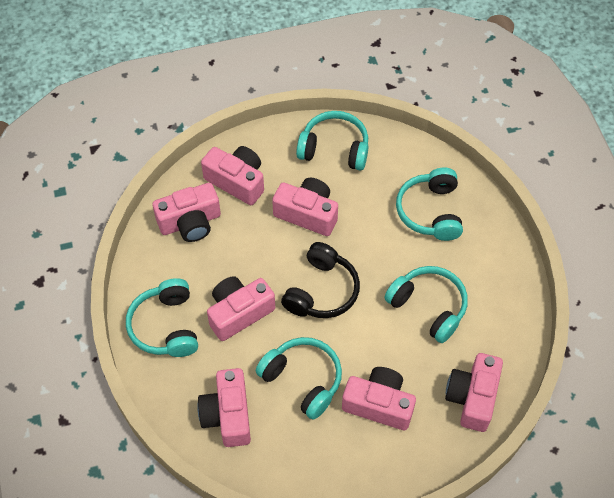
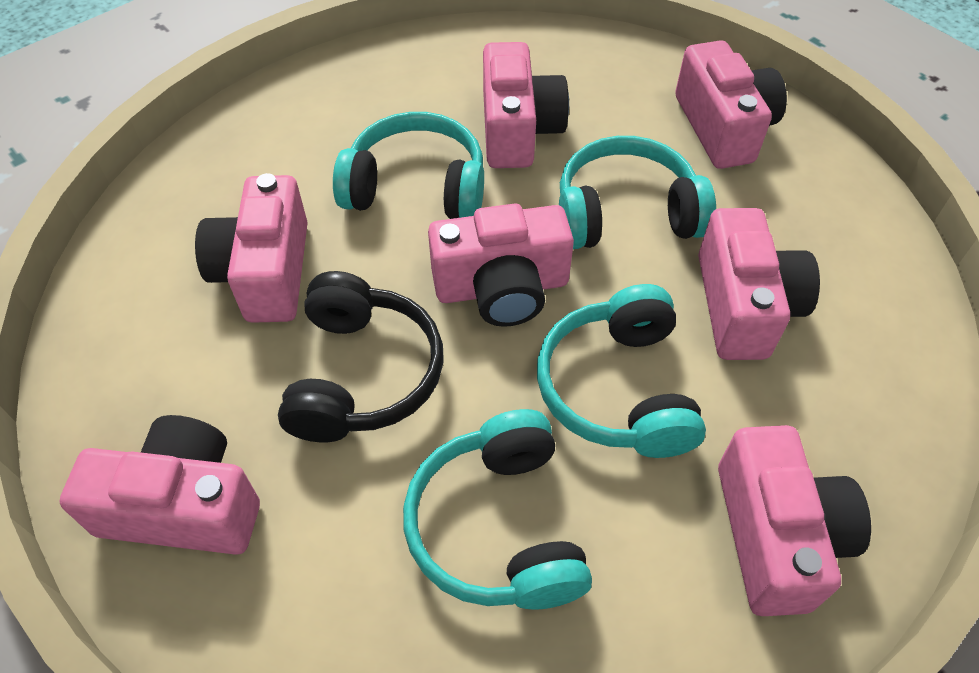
turquoise headphones: [126,278,198,357] [256,337,342,420] [296,111,368,171] [384,266,468,343] [396,167,463,241] = 5 -> [333,112,484,219] [403,409,592,610] [537,284,706,458] [559,136,716,249] = 4

